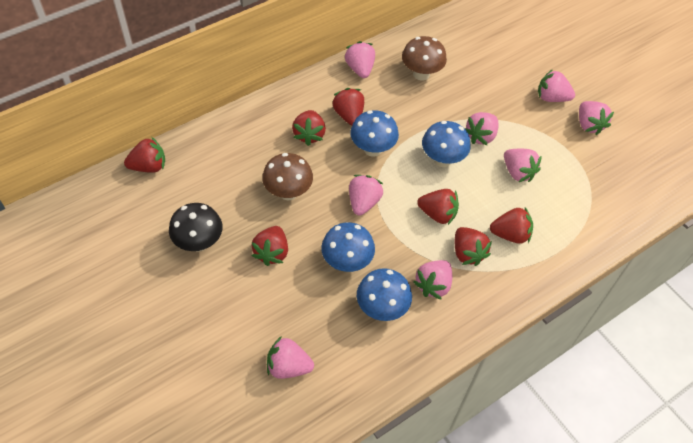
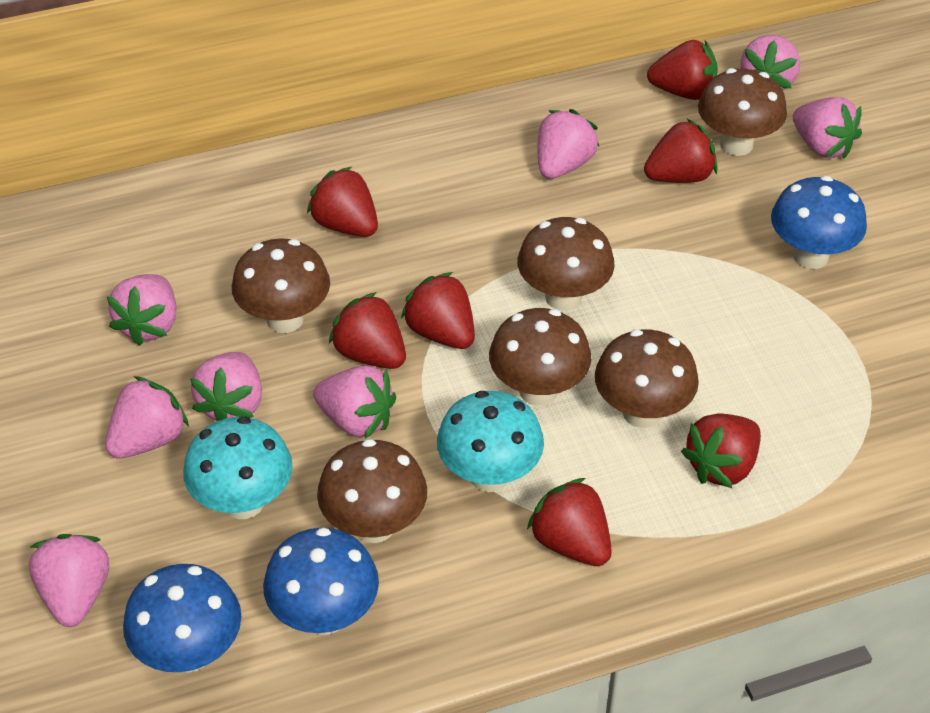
black mushroom: [169,203,223,252] = 1 -> none = 0
blue mushroom: [321,222,375,272] [350,110,399,157] [357,268,412,321] [422,121,471,167] = 4 -> [123,564,241,673] [263,528,379,635] [771,176,867,269] = 3
brown mushroom: [262,153,313,201] [402,36,447,81] = 2 -> [232,238,330,333] [317,439,427,543] [489,308,591,406] [518,217,615,311] [595,329,699,428] [698,68,787,156] = 6
turquoise mushroom: none = 0 -> [183,417,293,519] [437,391,544,492] = 2

